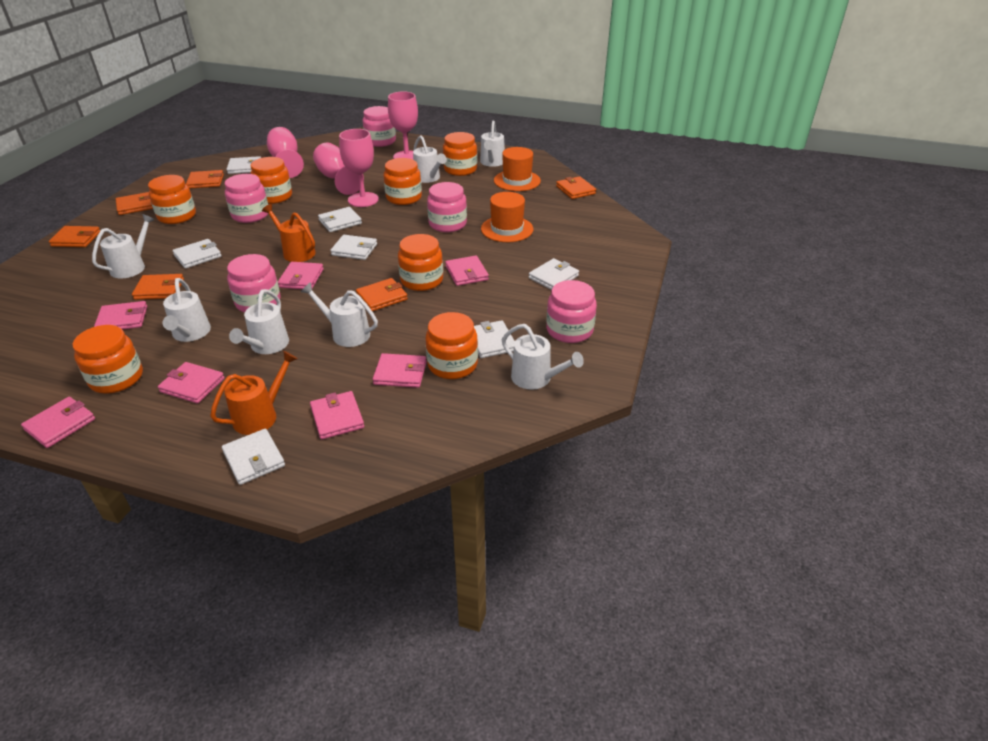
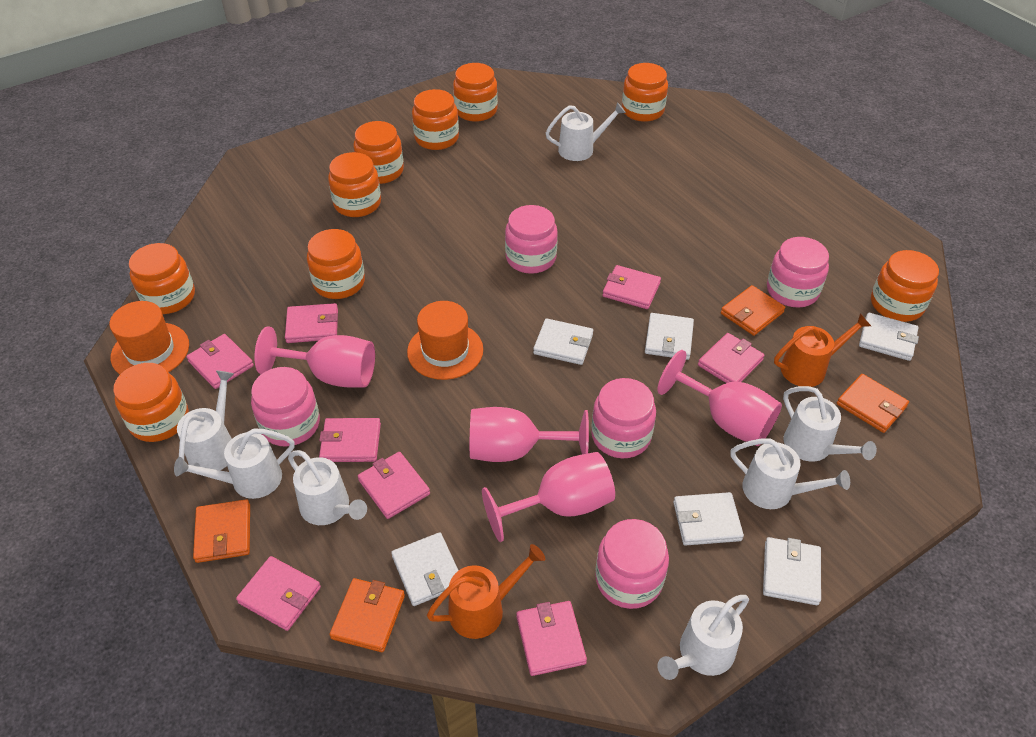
orange jar: [73,325,143,394] [148,175,196,224] [250,157,292,204] [384,158,422,205] [398,234,443,291] [425,312,478,379] [443,132,477,176] = 7 -> [113,363,189,442] [129,243,195,314] [307,229,365,299] [328,152,381,217] [353,121,404,184] [412,89,459,150] [453,63,498,122] [622,63,668,122] [871,250,939,322] = 9
orange wallet: [49,226,100,247] [116,192,153,215] [132,274,184,300] [186,170,224,189] [356,278,408,311] [556,176,596,199] = 6 -> [193,499,250,563] [329,578,405,652] [721,285,785,336] [837,374,909,433] = 4
pink wallet: [21,397,95,448] [94,301,147,330] [158,362,225,404] [278,262,324,289] [310,391,364,439] [373,353,427,388] [445,256,489,286] = 7 -> [186,334,254,389] [236,556,321,631] [285,303,338,343] [319,418,381,462] [358,452,430,519] [516,601,587,676] [602,265,661,309] [698,333,765,383] = 8
white wallet: [172,239,222,269] [222,429,285,485] [226,156,261,174] [318,207,362,232] [330,235,377,260] [474,320,515,358] [529,258,579,290] = 7 -> [391,532,459,606] [533,318,593,365] [645,313,694,360] [673,492,744,546] [763,537,821,605] [859,313,919,361] = 6

